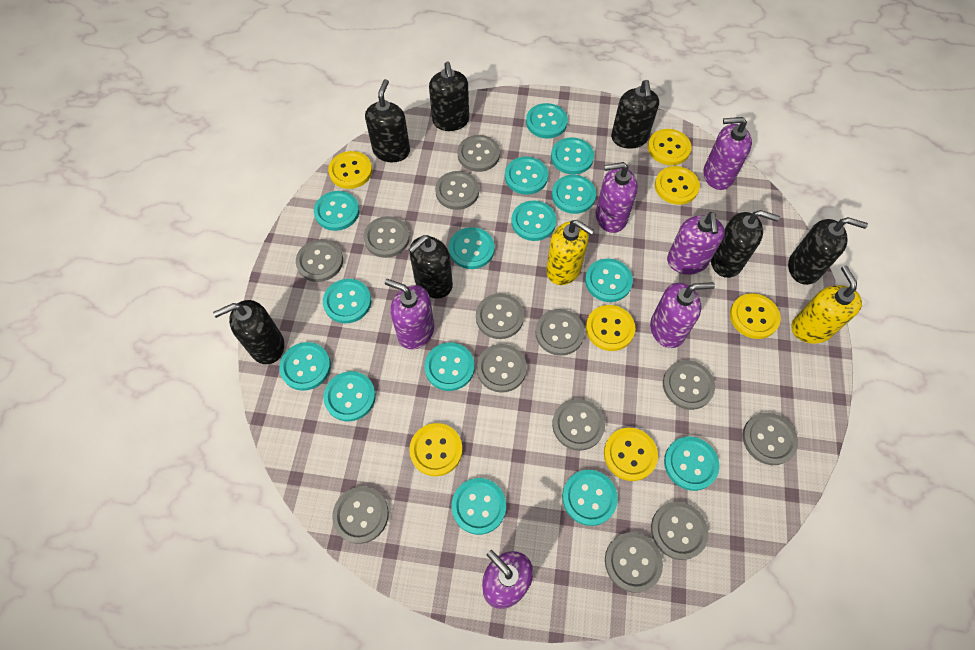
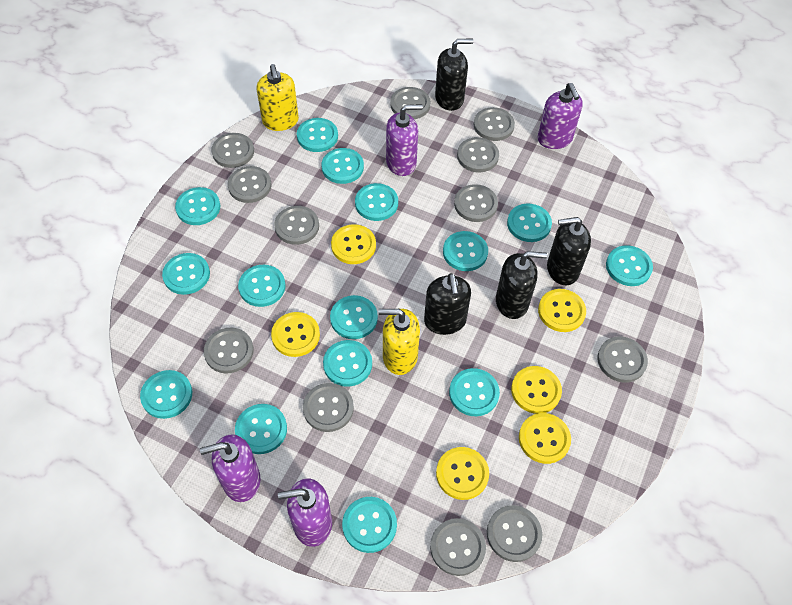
black soap dispenser: [213,300,284,364] [365,79,410,162] [408,235,453,299] [429,62,469,131] [611,80,659,149] [711,210,780,278] [788,217,868,285] = 7 -> [424,273,471,335] [435,39,473,111] [496,251,547,319] [547,217,591,285] = 4
grey button: [296,239,343,282] [332,486,389,544] [364,216,410,258] [435,171,479,210] [458,135,500,172] [476,293,524,339] [477,344,527,393] [536,309,585,356] [552,399,605,451] [605,532,663,593] [651,502,709,560] [663,360,715,410] [743,413,798,465] = 13 -> [204,328,254,373] [212,133,254,168] [228,166,271,203] [274,206,319,245] [303,383,354,432] [390,87,430,119] [430,518,486,576] [454,184,498,222] [457,137,499,172] [474,107,515,141] [487,505,542,562] [597,337,648,383] = 12
purple soap dispenser: [385,279,434,349] [482,549,533,609] [596,162,638,233] [650,282,715,348] [667,212,725,275] [704,117,752,190] = 6 -> [200,434,261,502] [278,479,332,547] [386,104,423,176] [538,83,583,149] = 4
yellow button: [328,151,372,189] [409,423,463,476] [586,305,635,351] [604,428,658,481] [648,129,691,165] [655,166,700,205] [730,293,781,339] = 7 -> [271,312,320,357] [331,224,376,264] [436,447,489,500] [511,366,562,414] [519,413,571,464] [538,289,586,332] = 6

